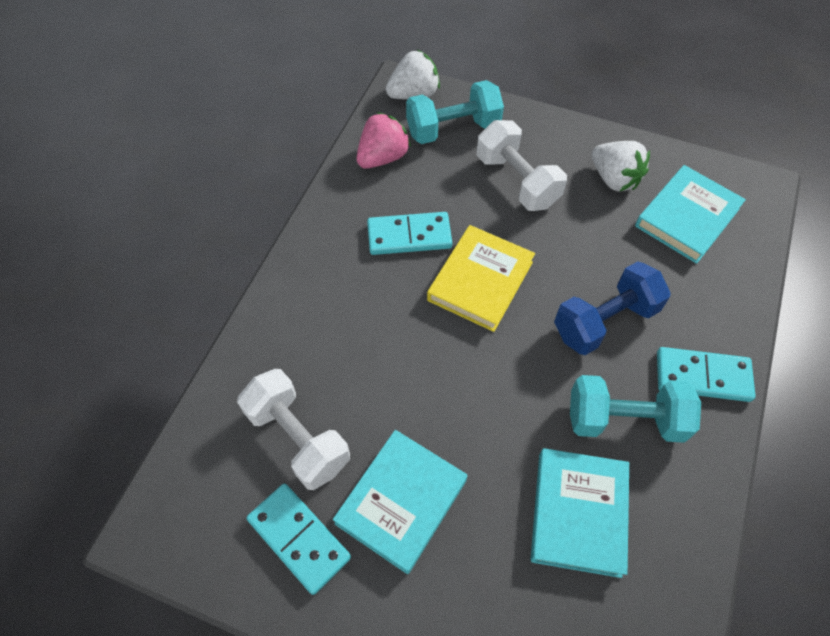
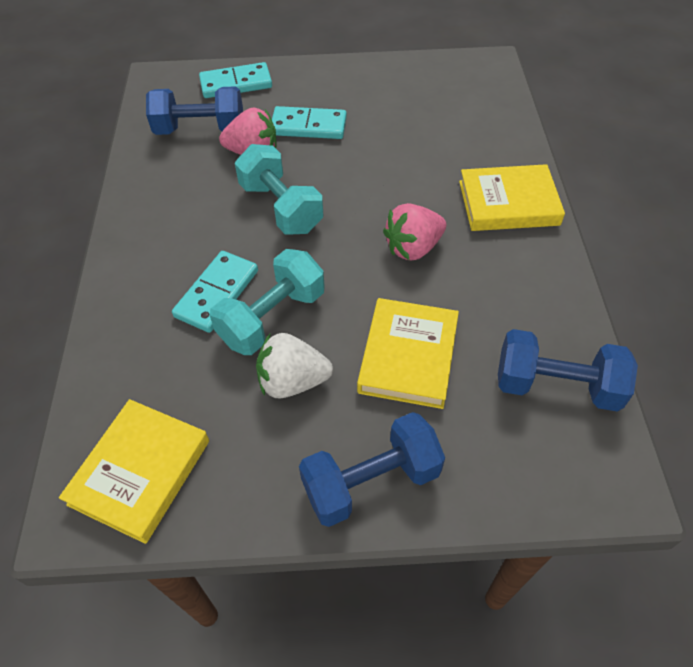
blue dumbbell: [554,261,671,355] = 1 -> [146,86,243,135] [299,412,445,527] [498,329,638,412] = 3
pink strawberry: [357,112,411,169] = 1 -> [219,107,276,155] [383,203,446,261] = 2
turquoise book: [333,430,467,574] [531,448,629,578] [635,165,746,264] = 3 -> none = 0
white dumbbell: [237,369,350,490] [477,120,567,211] = 2 -> none = 0
white strawberry: [386,50,440,99] [591,141,650,192] = 2 -> [256,333,333,398] = 1
yellow book: [427,225,535,332] = 1 -> [59,399,209,544] [357,298,459,409] [459,164,565,231] = 3

